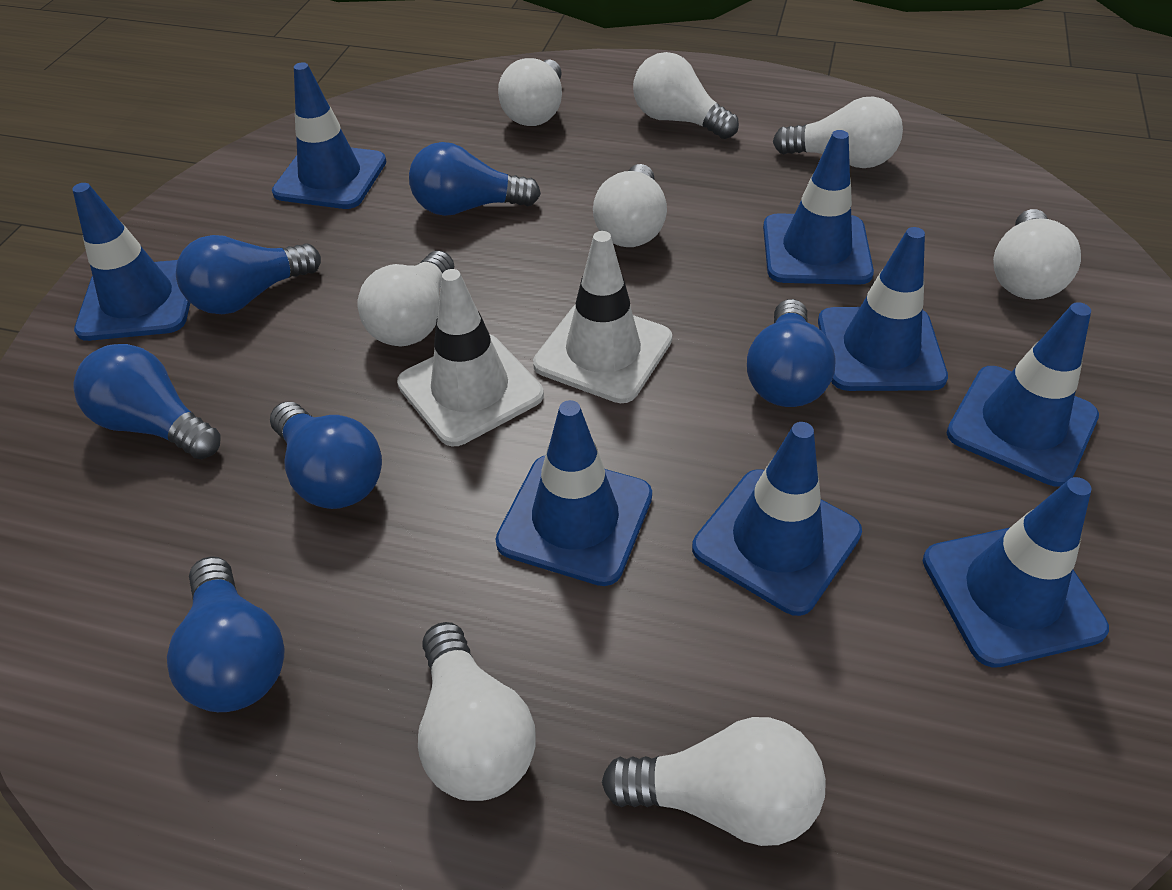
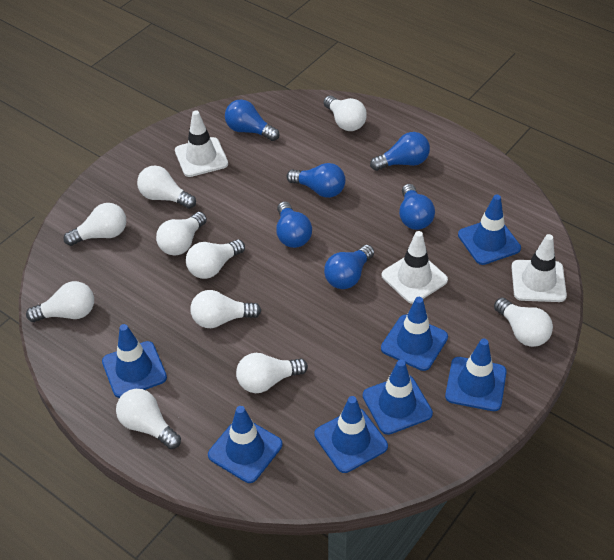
blue traffic cone: [72,183,190,341] [272,62,386,209] [495,400,652,586] [692,422,862,616] [763,130,874,285] [818,227,948,391] [923,477,1109,668] [947,302,1099,487] = 8 -> [102,324,167,398] [208,406,282,483] [314,396,388,473] [363,359,433,435] [381,297,448,371] [445,339,507,411] [458,194,521,265] = 7
white light bulb: [358,251,454,346] [418,622,535,801] [498,58,562,126] [593,164,667,247] [602,717,826,846] [633,52,739,139] [773,97,903,168] [993,209,1081,300] = 8 -> [26,281,94,322] [63,203,126,246] [116,389,181,449] [137,166,196,209] [156,212,207,256] [186,239,245,279] [190,290,261,328] [236,353,308,393] [324,96,367,131] [494,298,553,347] = 10
white traffic cone: [397,269,544,446] [533,231,672,403] = 2 -> [175,110,228,177] [382,231,448,304] [511,234,567,302] = 3

